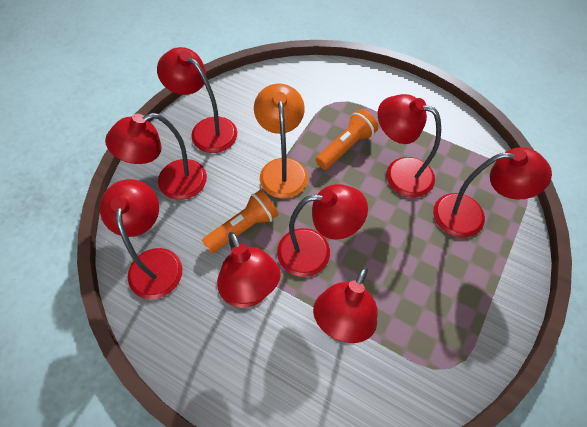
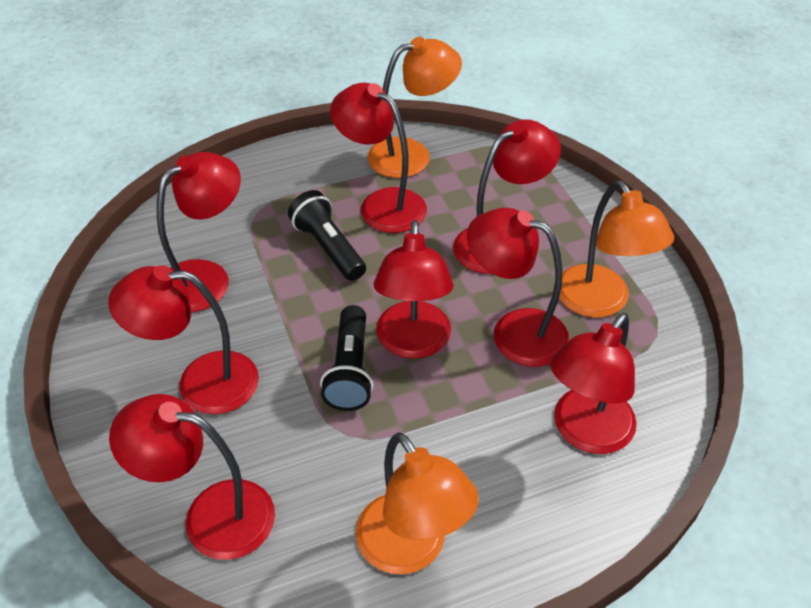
black flashlight: none = 0 -> [288,190,366,281] [320,305,373,411] = 2
orange flashlight: [202,190,278,254] [316,109,378,170] = 2 -> none = 0
orange lamp: [254,84,308,198] = 1 -> [355,432,479,574] [368,37,462,178] [559,181,674,318] = 3

